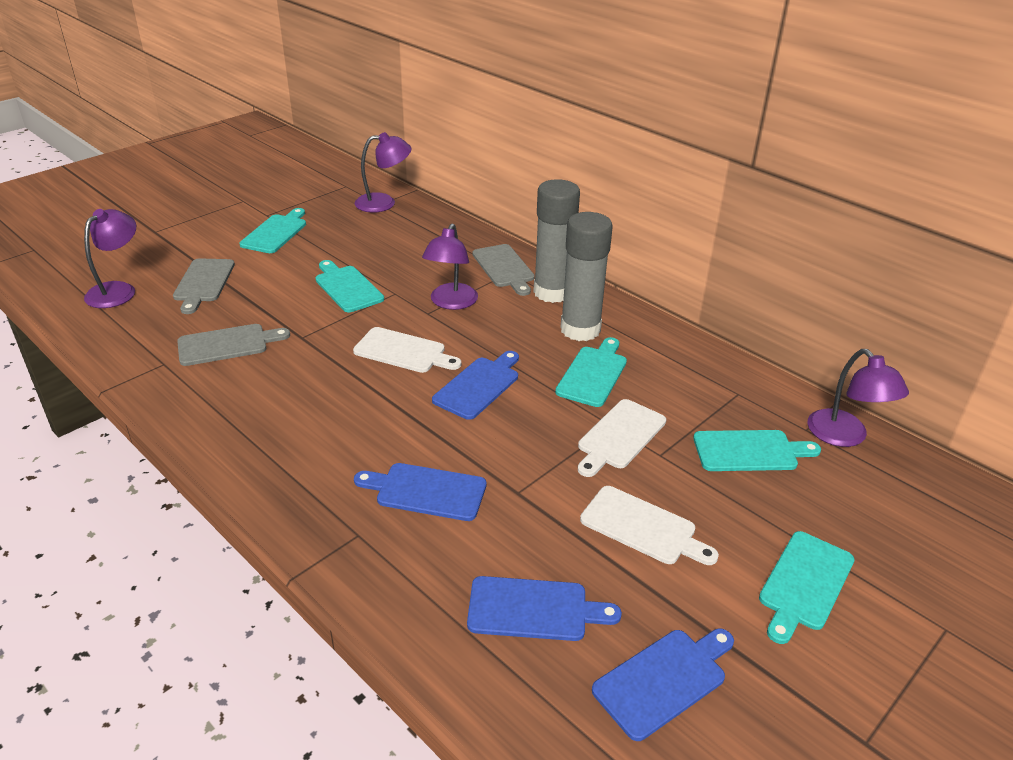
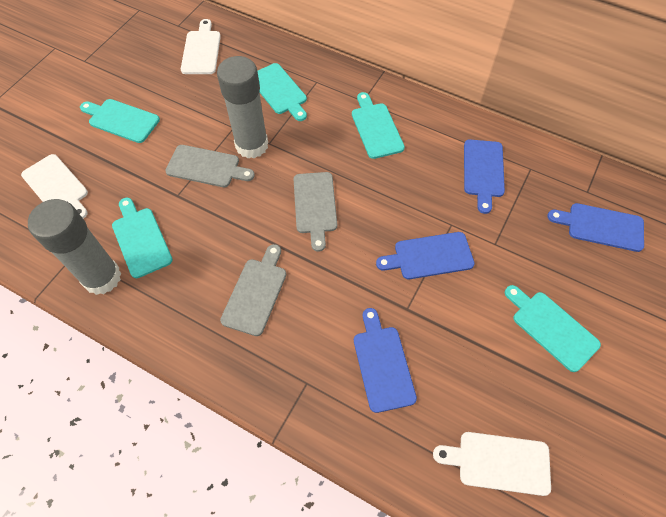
purple lamp: [84,209,136,308] [355,132,412,212] [422,224,478,310] [808,349,909,447] = 4 -> none = 0

